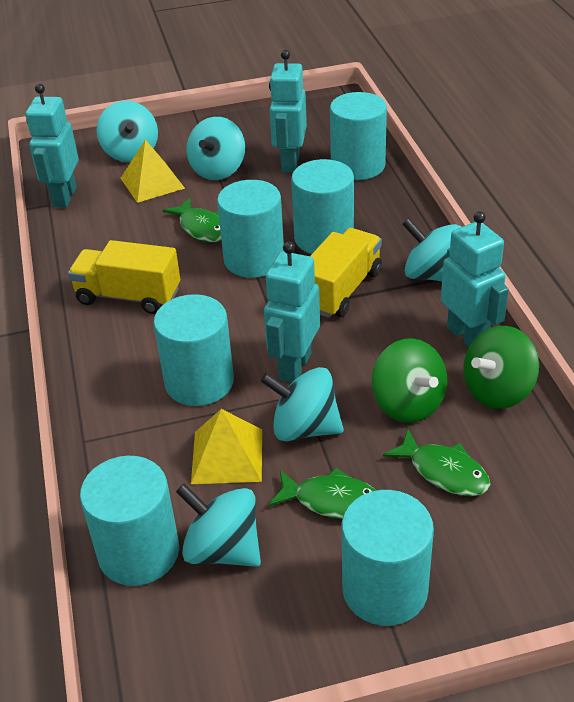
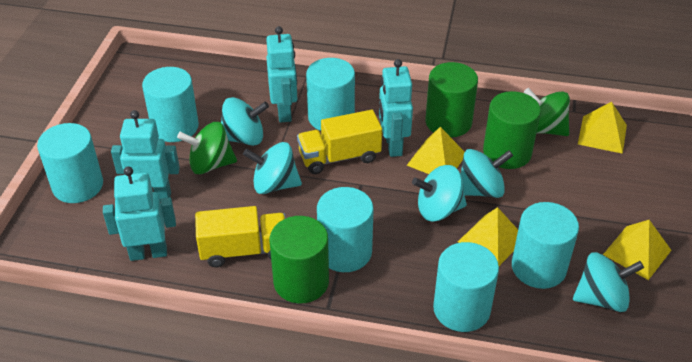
green cylinder: none = 0 -> [270,216,329,304] [425,62,478,137] [483,91,541,169] = 3
green fish: [163,198,221,242] [268,467,377,519] [383,429,490,496] = 3 -> none = 0
yellow pyramid: [121,140,185,203] [191,409,262,484] = 2 -> [407,127,465,174] [458,207,518,266] [578,102,627,154] [603,220,672,280] = 4

